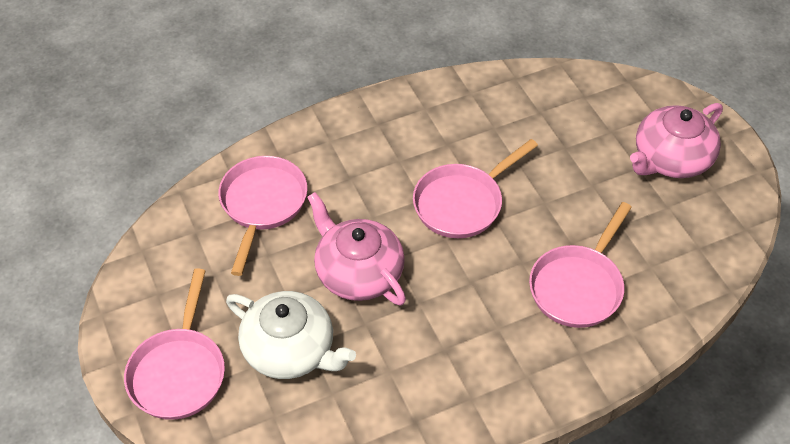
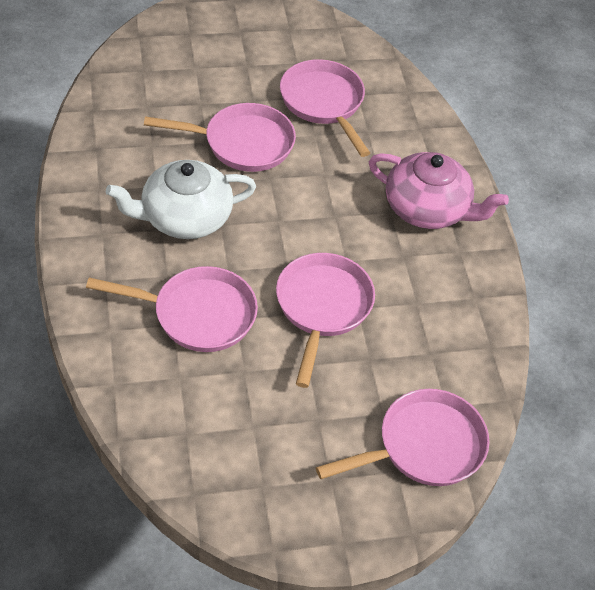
pink pan: [124,268,225,420] [218,156,308,276] [413,139,538,238] [529,202,632,328] = 4 -> [86,266,258,352] [144,103,296,172] [276,253,375,388] [280,59,370,157] [316,389,490,486] = 5
pink teapot: [307,192,406,305] [630,103,723,178] = 2 -> [369,152,509,229] = 1

